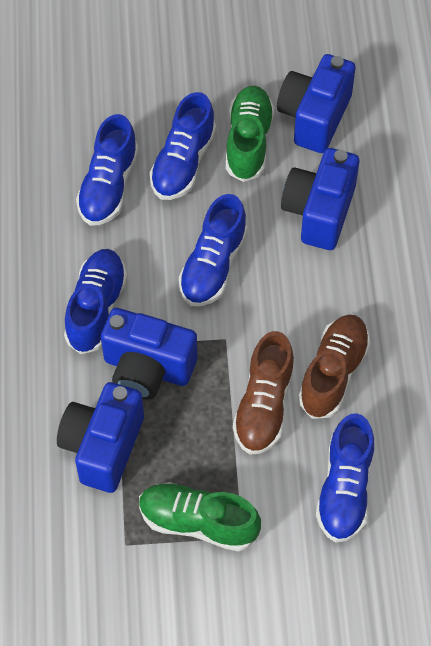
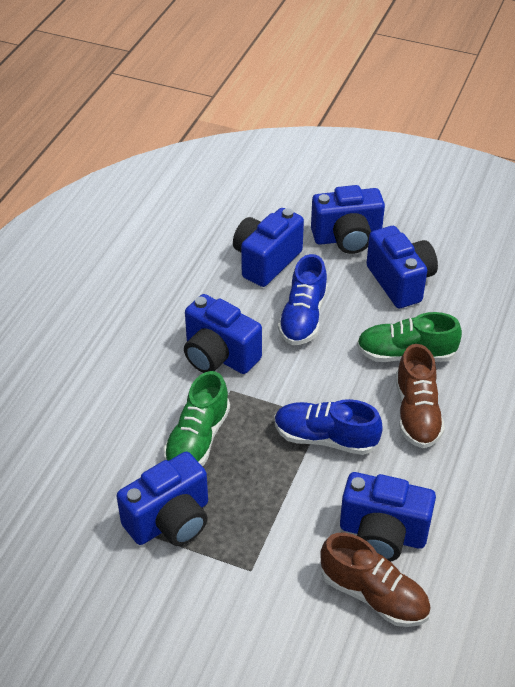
blue camera: [57,382,144,493] [101,308,197,400] [277,54,356,153] [281,148,359,250] = 4 -> [117,452,208,546] [184,294,262,374] [233,208,304,287] [311,185,385,254] [340,472,436,562] [367,226,438,308] = 6
blue shoe: [64,249,127,354] [76,114,138,226] [150,92,216,200] [179,194,248,307] [316,413,374,543] = 5 -> [274,399,383,455] [278,254,328,345] = 2

